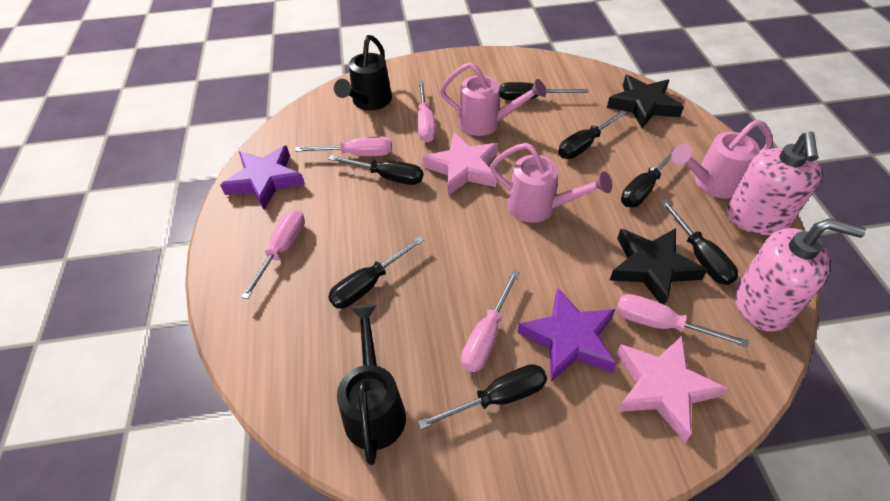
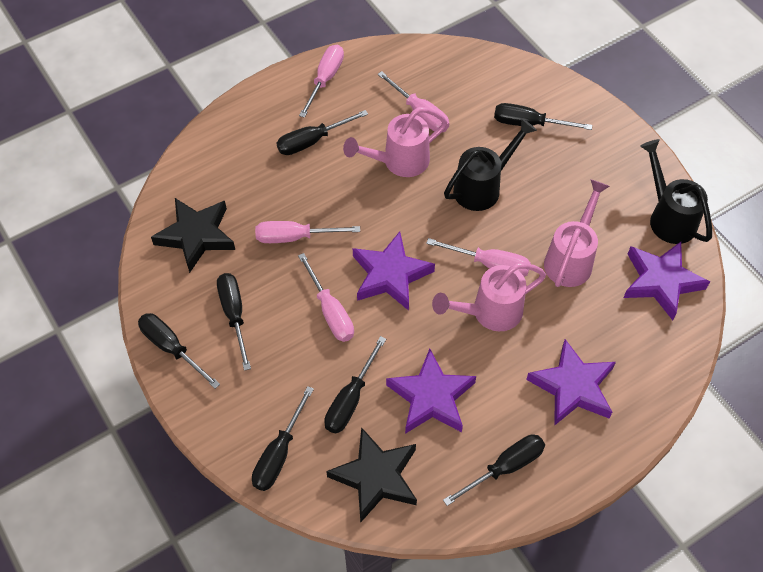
pink soap dispenser: [727,132,822,235] [735,218,866,332] = 2 -> none = 0
pink star: [423,132,498,196] [617,336,727,442] = 2 -> none = 0
purple star: [220,145,305,210] [517,287,617,382] = 2 -> [353,232,435,311] [386,349,476,434] [526,339,616,426] [624,242,710,320] = 4

